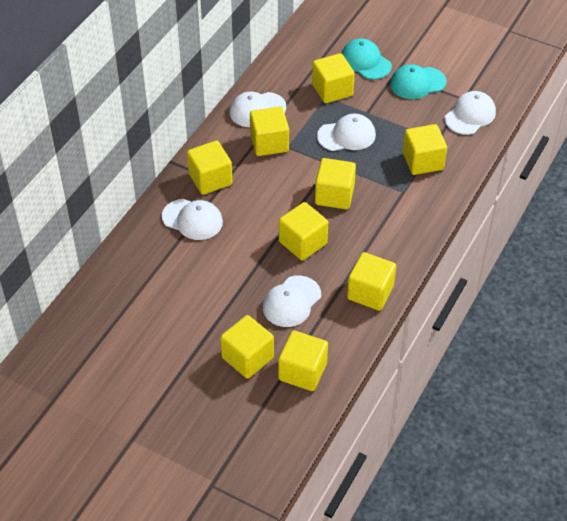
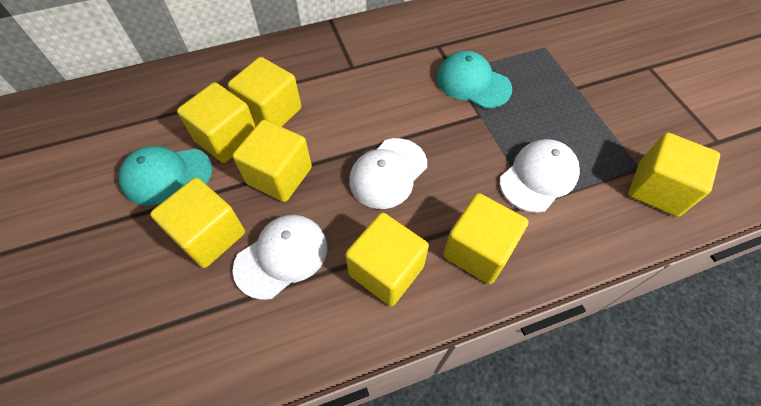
white cap: [162,199,223,240] [230,92,286,127] [263,276,321,327] [317,114,376,151] [445,91,496,135] = 5 -> [233,215,327,300] [349,138,427,209] [500,139,580,213] = 3
yellow cube: [187,140,233,195] [220,315,274,379] [250,107,289,156] [278,330,328,391] [279,202,328,261] [312,53,355,103] [315,158,356,209] [347,252,396,311] [403,124,447,175] = 9 -> [150,178,245,268] [177,82,256,163] [228,57,301,127] [232,120,312,202] [345,213,429,306] [443,193,529,284] [628,132,720,217] = 7

